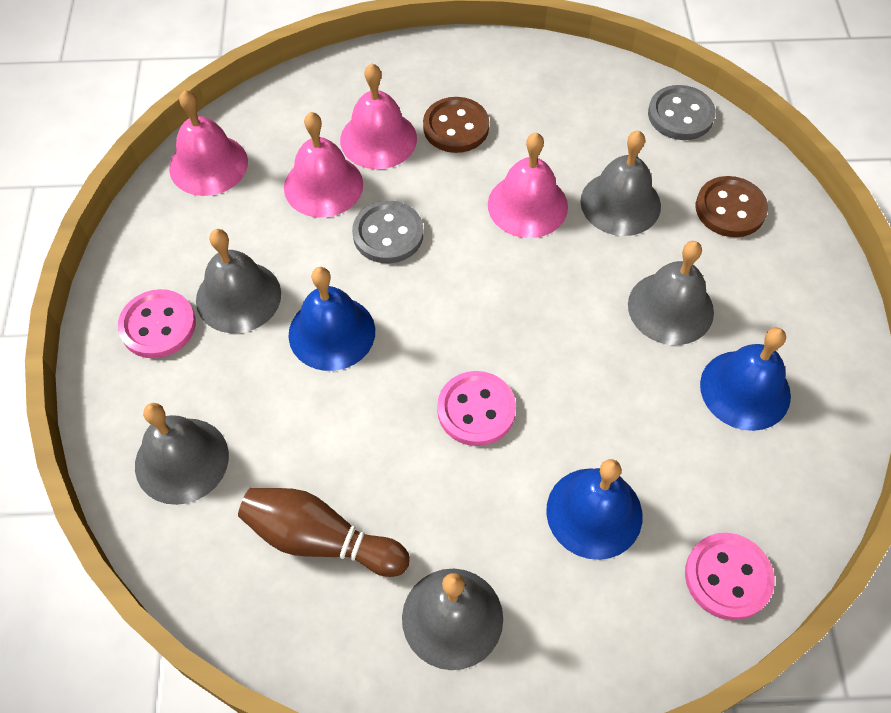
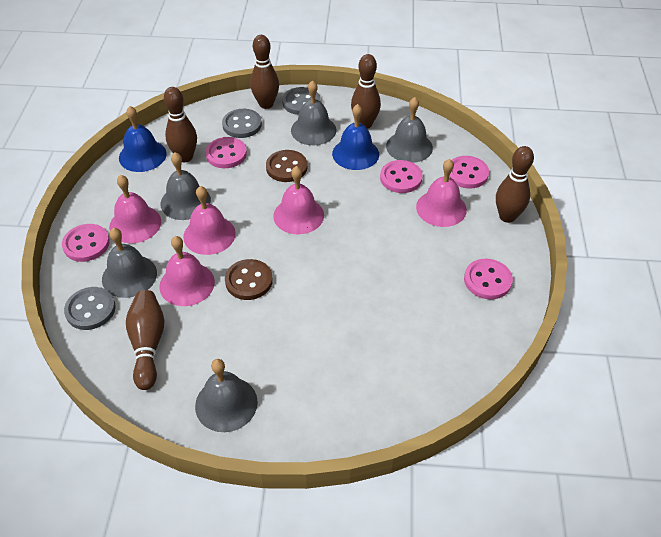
blue bell: [288,267,375,371] [546,459,642,560] [700,327,791,431] = 3 -> [119,106,167,172] [332,104,379,170] = 2
brown bowling pin: [238,488,410,577] = 1 -> [126,290,165,390] [164,87,197,162] [250,35,279,109] [351,54,381,129] [496,146,534,223] = 5
grey button: [352,201,423,263] [648,85,716,140] = 2 -> [64,287,116,330] [222,109,262,138] [282,87,320,115] = 3
pink bell: [169,90,248,196] [284,112,363,218] [340,63,417,169] [488,133,568,238] = 4 -> [109,175,161,243] [159,236,215,306] [183,186,236,255] [273,166,324,234] [416,159,467,227] = 5
pink button: [118,289,196,358] [437,371,516,446] [685,533,774,620] = 3 -> [62,224,110,262] [205,137,247,168] [380,160,423,193] [449,156,489,189] [464,259,513,299] = 5

